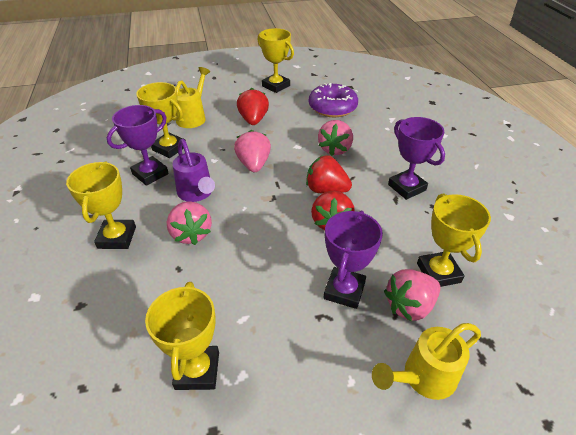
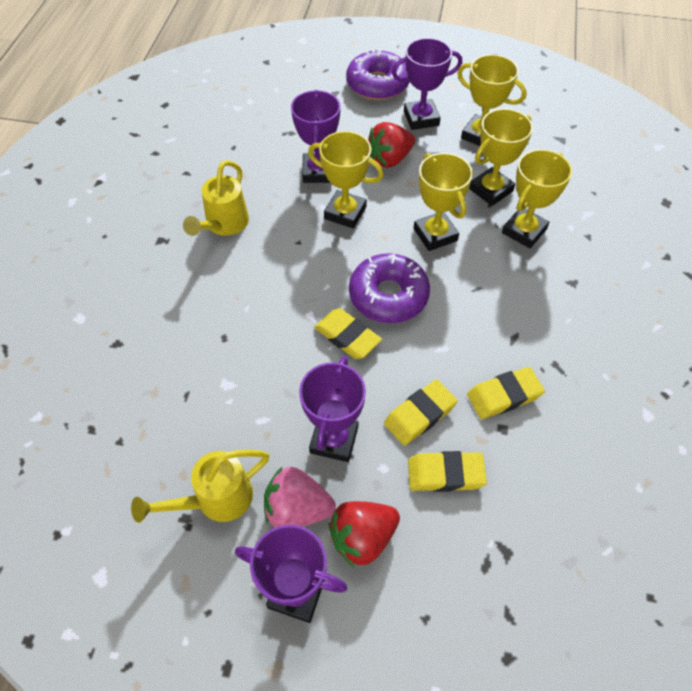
pink strawberry: [167,201,212,245] [234,130,271,172] [318,120,353,156] [384,269,440,322] = 4 -> [264,467,336,527] = 1
purple donut: [309,83,358,117] = 1 -> [346,49,409,100] [349,253,430,323] = 2
purple trophy: [107,105,169,186] [324,211,383,309] [388,117,445,200] = 3 -> [235,525,348,623] [291,90,341,183] [299,356,366,462] [392,38,462,130] = 4
purple watering can: [173,139,215,202] = 1 -> none = 0
red strawberry: [237,88,269,125] [306,155,352,194] [311,191,354,230] = 3 -> [328,501,400,567] [368,122,415,168] = 2
yellow eraser: none = 0 -> [314,308,382,359] [384,379,458,446] [408,451,487,492] [467,367,545,419] = 4

